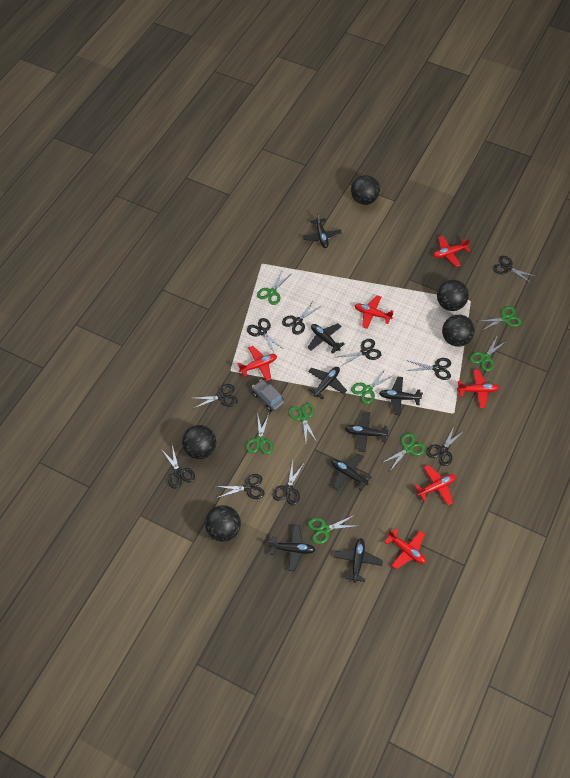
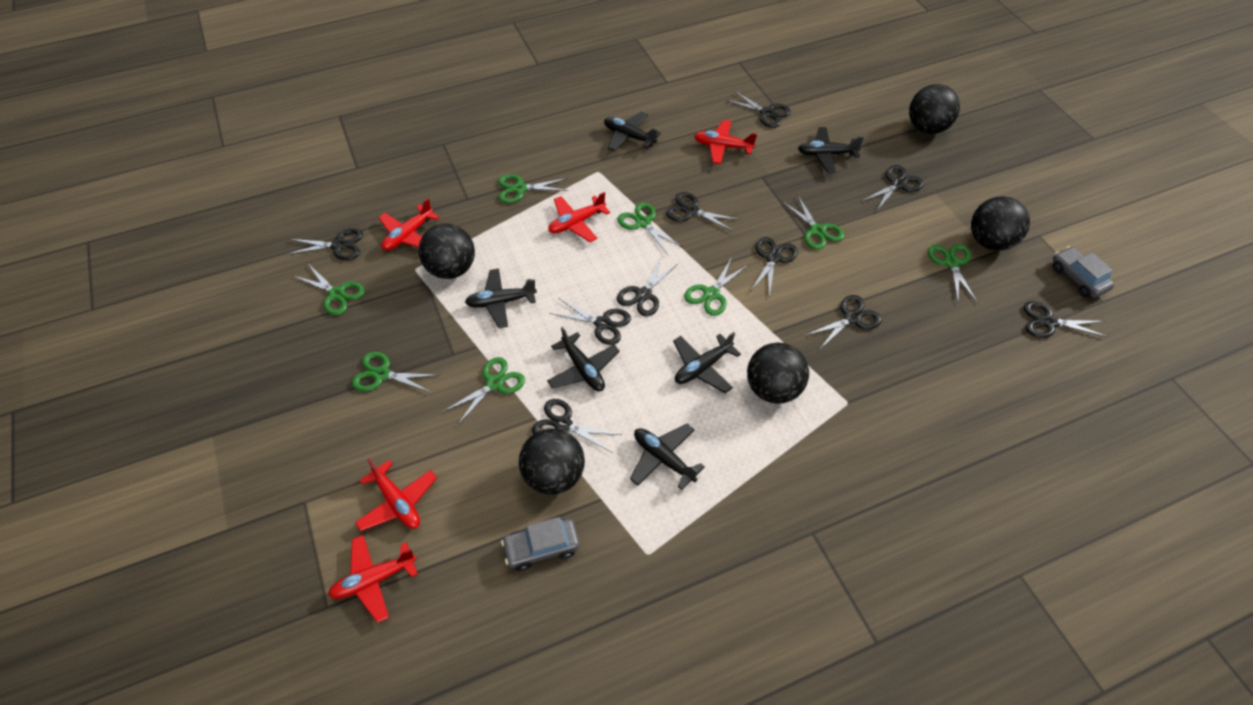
black plane: [269,525,315,572] [302,213,342,248] [307,323,345,354] [308,367,347,399] [331,454,372,491] [334,538,383,583] [345,412,389,452] [379,377,423,415] = 8 -> [465,269,537,328] [547,327,620,391] [604,112,661,151] [630,423,705,490] [673,332,741,393] [798,127,864,172] = 6
grey car: [252,379,285,412] = 1 -> [501,517,580,571] [1053,246,1115,298] = 2
red plane: [237,346,277,381] [355,295,394,329] [384,529,426,569] [415,465,456,505] [433,236,470,267] [457,370,499,408] = 6 -> [328,535,418,623] [355,459,437,531] [379,198,439,251] [548,192,610,242] [694,120,757,164] = 5

